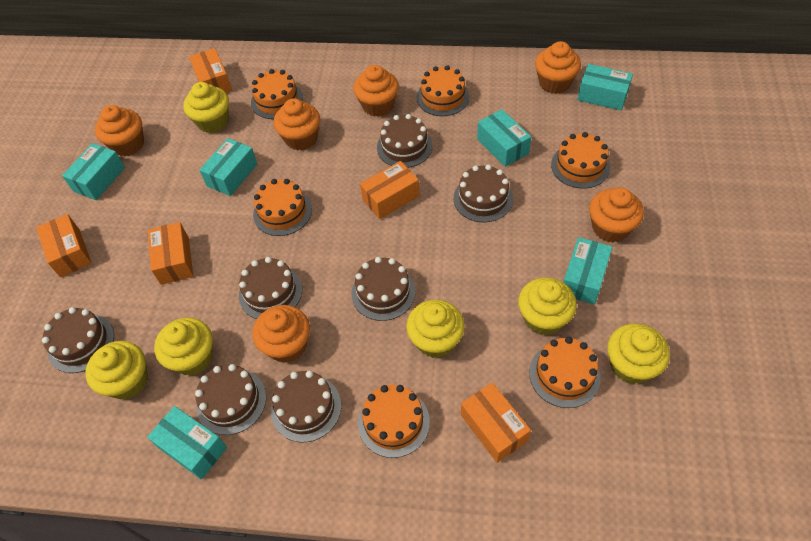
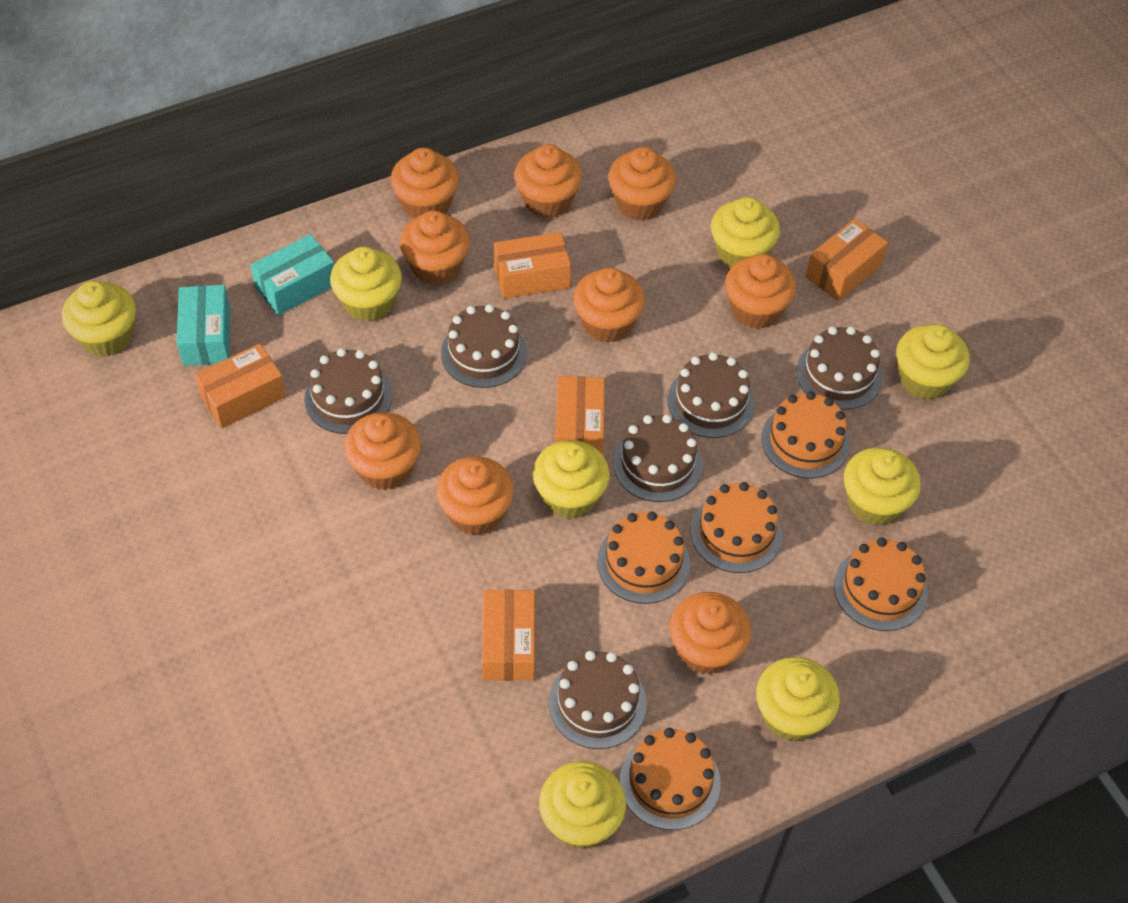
brown cake: [42,307,114,373] [195,364,266,435] [239,257,302,319] [271,371,341,443] [351,257,416,321] [377,114,433,168] [454,164,513,222] = 7 -> [304,348,392,434] [441,304,527,388] [549,651,647,749] [613,415,702,502] [667,352,755,438] [796,326,882,410] = 6
orange cake: [251,69,303,119] [253,179,312,236] [358,385,430,458] [417,65,470,116] [529,337,601,408] [551,132,610,188] = 6 -> [597,512,690,604] [620,728,721,830] [691,482,782,573] [761,391,850,478] [834,537,928,631] = 5
orange cupcake: [95,105,144,156] [253,305,310,363] [274,98,320,151] [353,65,399,117] [535,41,581,94] [589,187,644,243] = 6 -> [344,412,421,490] [390,148,459,218] [400,211,470,285] [436,456,514,535] [514,144,582,218] [573,267,645,343] [608,147,676,221] [670,592,751,675] [725,254,796,329] = 9
turquoise box: [62,143,125,200] [147,406,227,480] [199,138,257,196] [477,109,531,167] [563,237,612,304] [577,64,633,110] = 6 -> [177,285,230,366] [251,234,334,316] = 2
yellow cupcake: [85,341,148,400] [154,318,213,376] [183,82,229,133] [406,300,465,358] [518,278,577,336] [607,323,670,384] = 6 -> [62,281,136,357] [330,247,402,322] [533,440,610,518] [539,761,626,849] [711,197,780,269] [756,657,840,741] [844,447,921,525] [896,324,970,399] = 8

